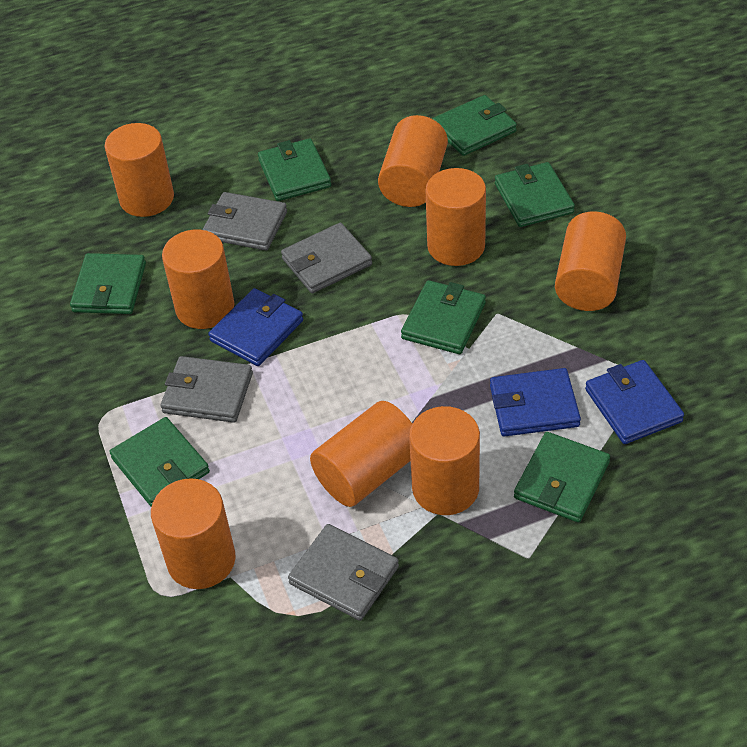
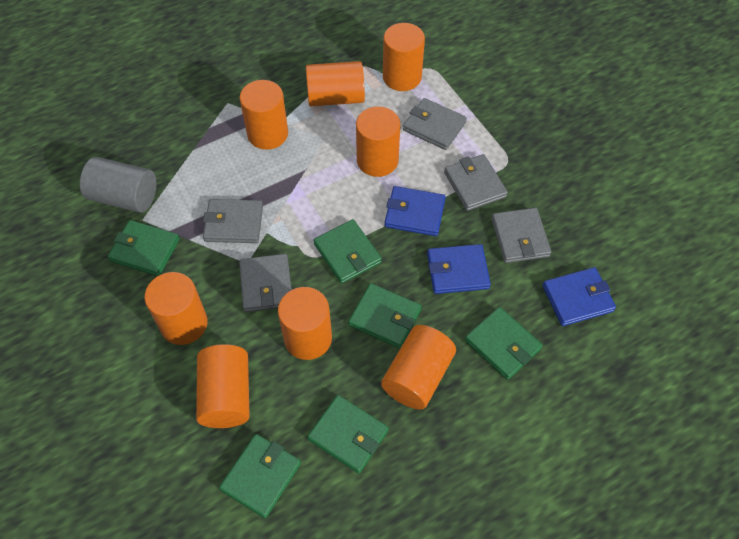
green wallet: [70,253,146,314] [110,417,210,507] [258,138,331,201] [401,280,486,354] [432,95,517,156] [495,162,575,227] [514,432,610,523] = 7 -> [108,220,180,276] [219,434,301,518] [307,395,389,473] [313,219,382,284] [348,283,422,348] [465,307,543,380] = 6
grey cylinder: none = 0 -> [80,157,156,213] = 1
grey wallet: [161,356,253,423] [202,192,287,250] [281,223,372,293] [288,524,399,621] = 4 -> [203,199,263,243] [239,254,292,312] [403,98,467,150] [444,154,508,211] [491,208,551,263] = 5

